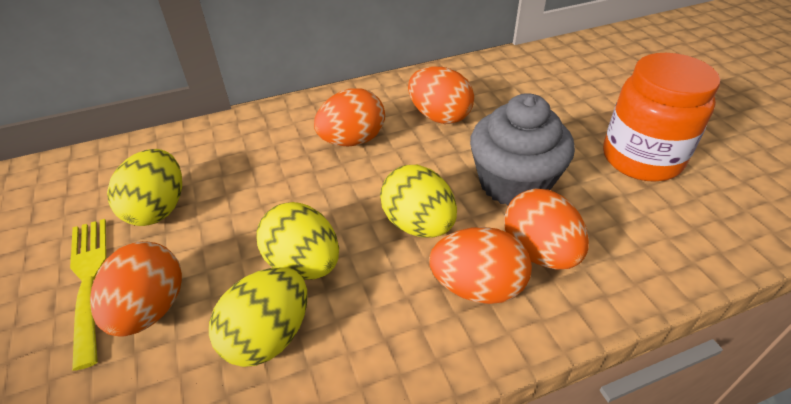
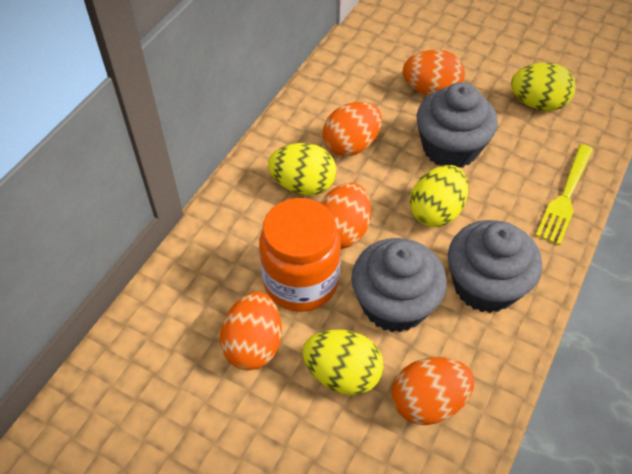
grey cupcake: [470,93,575,205] = 1 -> [351,238,447,333] [417,82,498,168] [448,220,542,313] = 3

